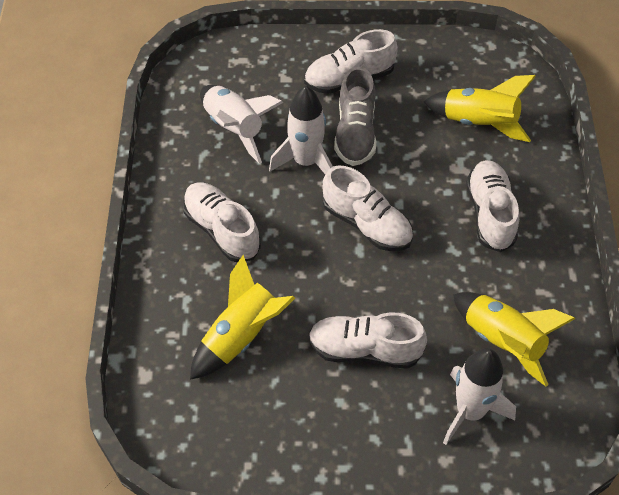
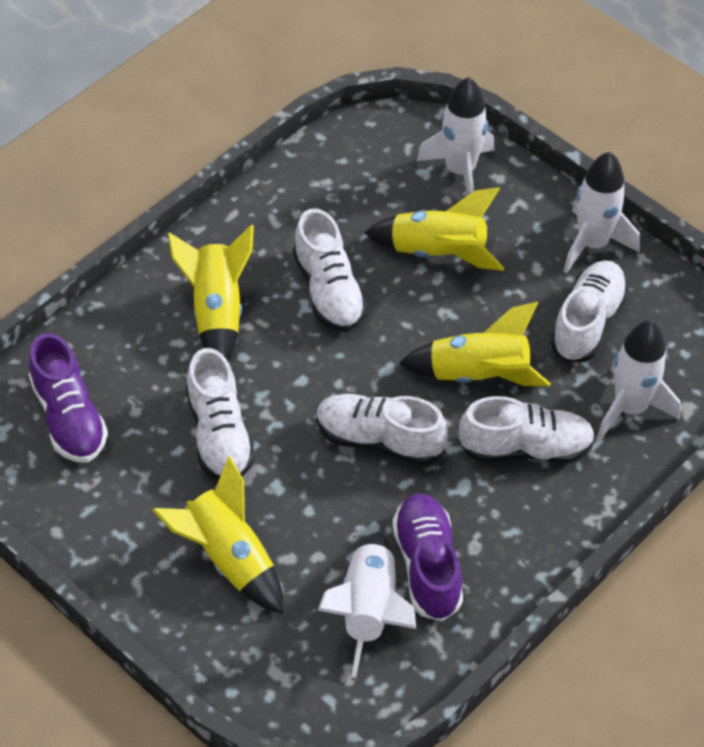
grey shoe: [334,66,376,166] = 1 -> none = 0
purple shoe: none = 0 -> [29,333,108,463] [392,493,463,621] = 2
white rocket: [200,85,283,164] [269,86,333,175] [443,348,516,445] = 3 -> [318,532,416,678] [417,77,495,196] [564,152,640,273] [597,320,681,440] = 4
yellow rocket: [190,255,295,380] [423,75,536,142] [453,292,575,386] = 3 -> [153,456,283,614] [168,225,254,362] [364,187,504,271] [399,302,550,386] = 4

